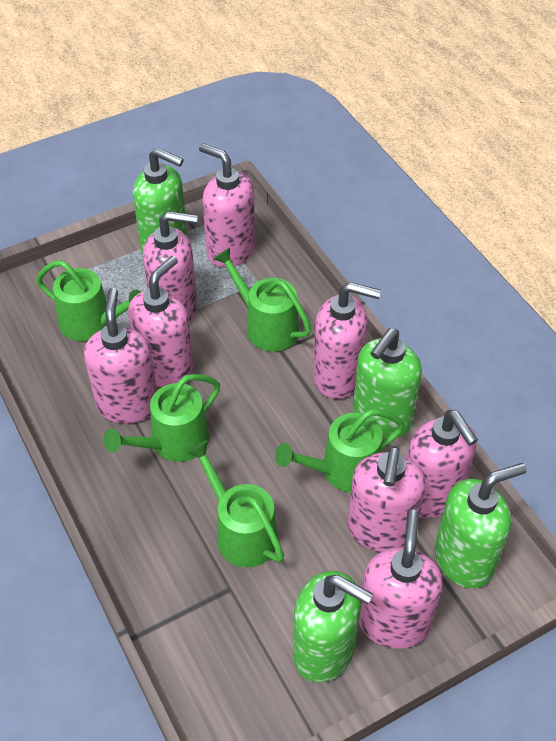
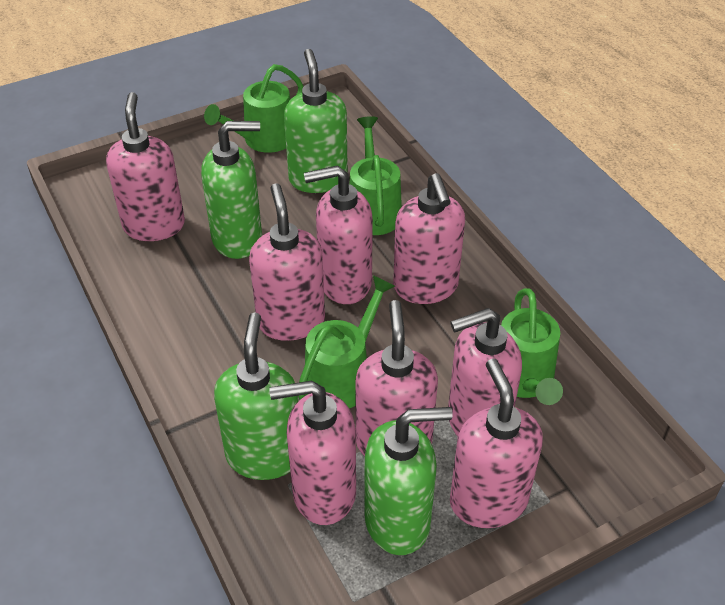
green watering can: [36,260,141,341] [103,374,220,462] [187,440,284,567] [214,247,311,352] [275,409,404,493] = 5 -> [204,64,304,153] [298,275,395,408] [349,116,402,235] [501,288,563,405] = 4

